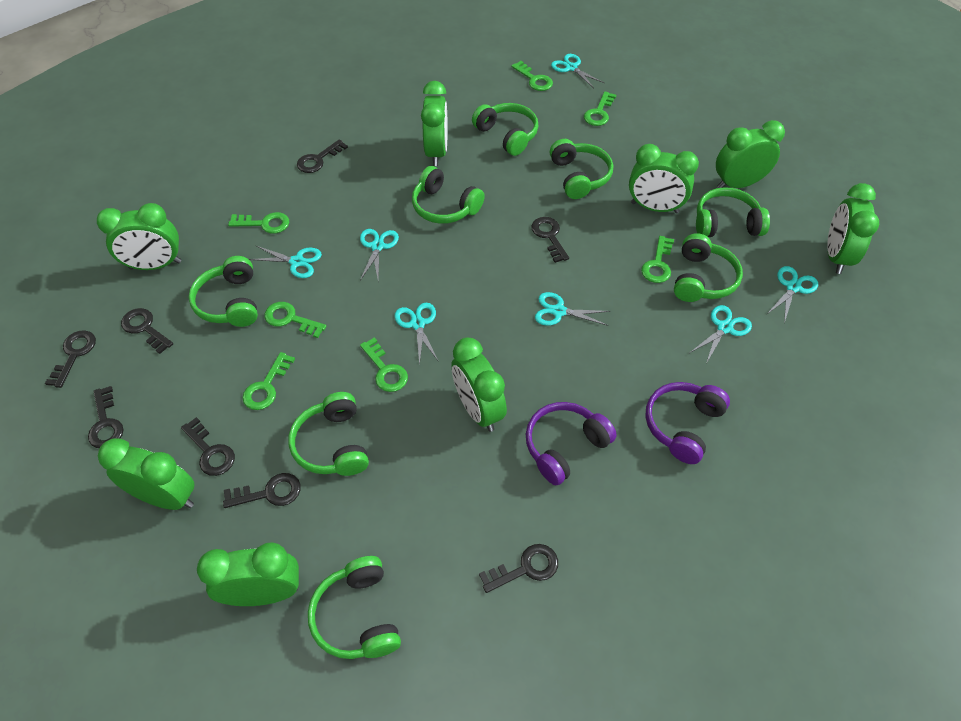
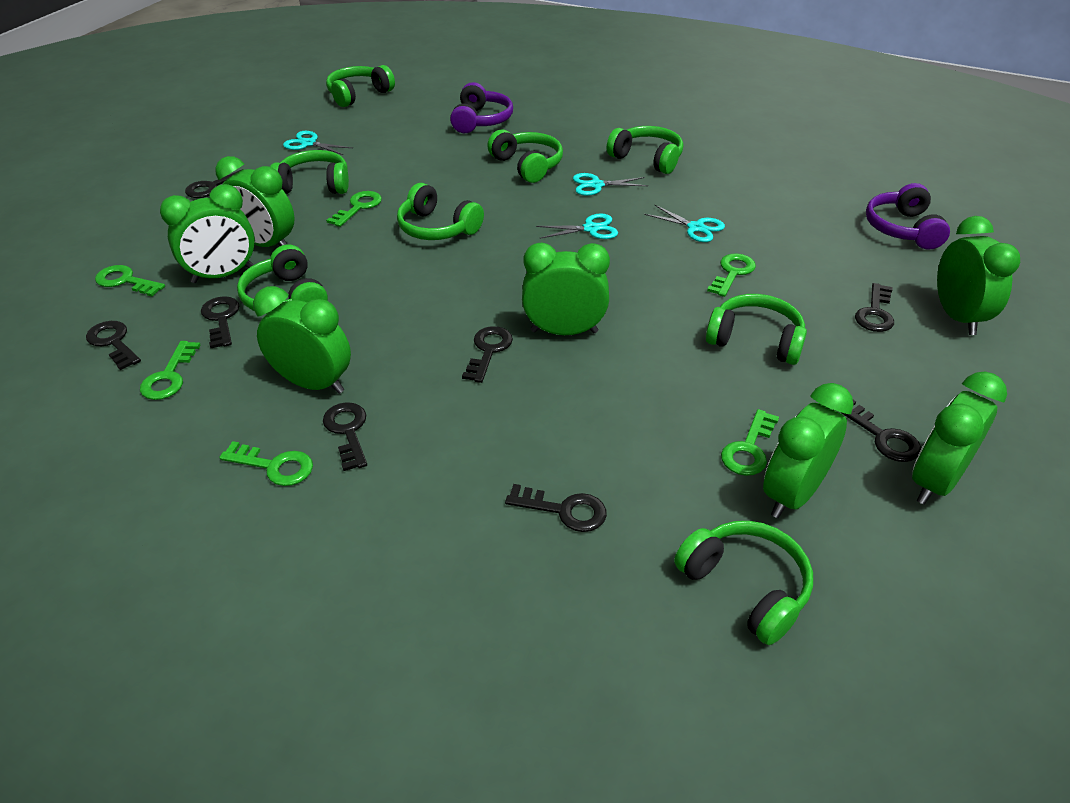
green clock: [97,203,181,270] [98,438,194,510] [197,542,299,606] [421,81,448,166] [452,337,507,432] [629,144,699,213] [716,120,785,188] [827,183,879,274] = 8 -> [160,184,255,283] [215,156,295,247] [253,286,351,394] [522,243,610,335] [763,383,853,518] [912,371,1007,505] [937,216,1020,335] = 7
green key: [228,212,289,234] [242,352,295,410] [264,302,326,338] [360,337,408,392] [511,61,553,91] [584,91,616,126] [641,236,674,283] = 7 -> [95,265,165,296] [140,341,200,400] [219,441,313,486] [326,191,382,227] [707,253,756,297] [721,409,779,476] = 6
turquoise scissors: [249,246,322,278] [360,229,399,281] [394,303,439,366] [535,292,610,326] [551,54,604,88] [690,305,752,364] [766,266,818,323] = 7 -> [283,131,353,155] [536,213,618,239] [573,173,648,196] [644,205,725,242] = 4

